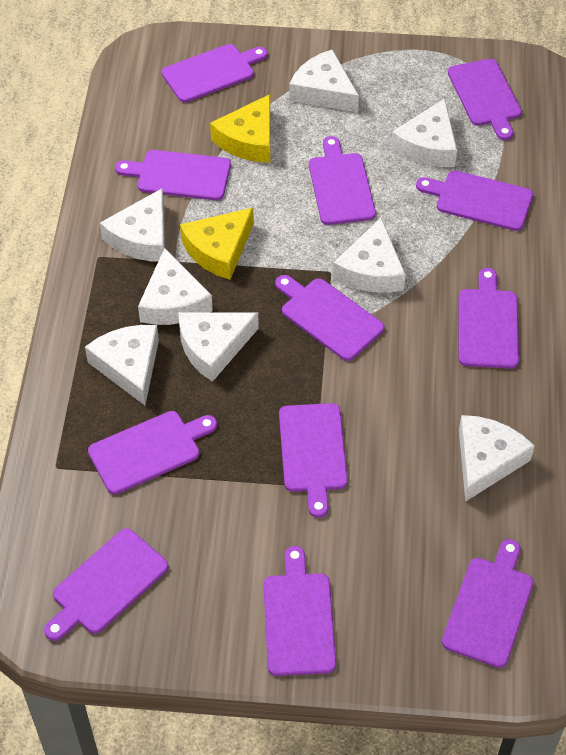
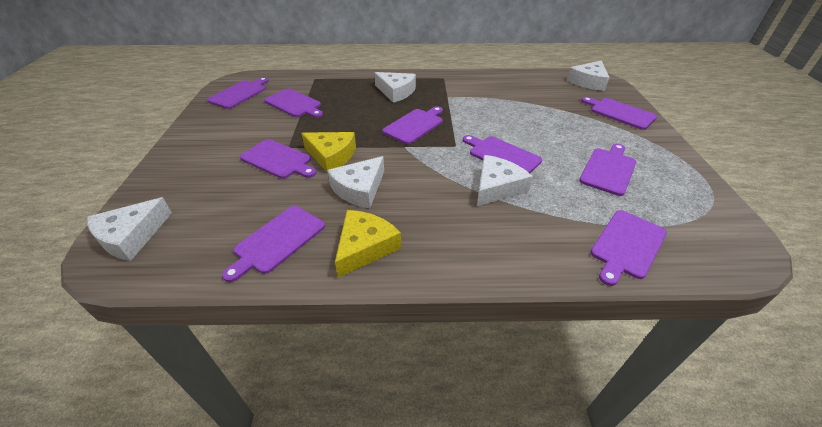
purple cutting board: [44,528,168,641] [88,411,217,494] [115,150,231,200] [162,44,268,103] [263,546,336,676] [275,275,384,361] [279,403,348,518] [309,136,376,225] [416,170,533,231] [442,539,534,668] [448,59,522,140] [459,268,519,369] = 12 -> [207,77,269,109] [222,206,325,282] [240,139,316,179] [264,89,323,118] [382,106,443,144] [463,135,542,173] [579,144,636,196] [581,97,657,130] [590,210,667,286] = 9
white cheese: [85,325,159,405] [100,188,165,262] [138,248,213,325] [178,312,259,382] [289,50,359,113] [333,218,406,292] [391,98,457,167] [459,415,535,502] = 8 -> [87,197,172,261] [327,156,384,208] [374,72,416,103] [477,155,533,206] [567,60,610,91] = 5

